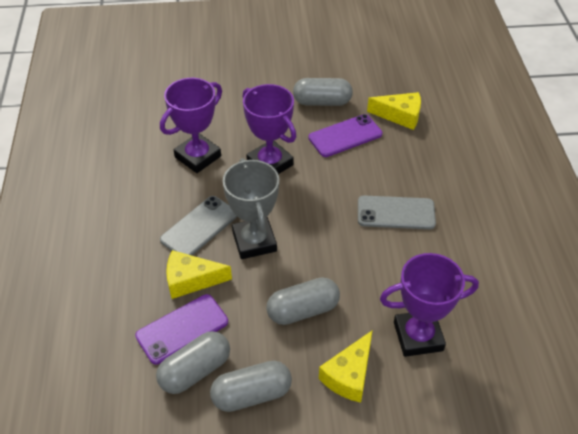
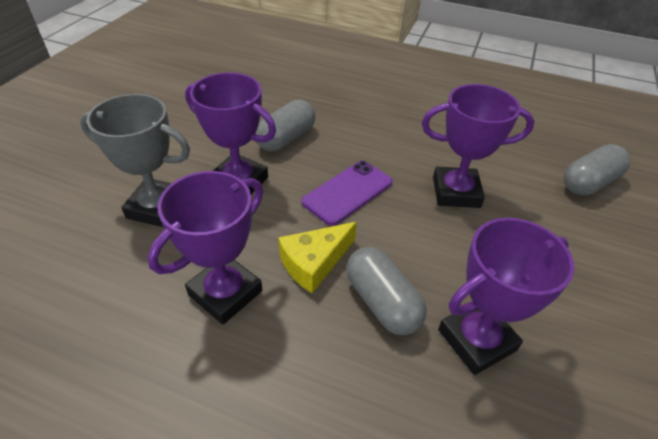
grey capsule: [156,331,230,394] [210,361,292,412] [266,277,340,325] [293,78,353,106] = 4 -> [255,100,315,151] [346,247,427,335] [564,144,630,196] = 3
grey phone: [160,196,237,255] [358,195,436,229] = 2 -> none = 0
purple phone: [135,294,228,365] [308,114,382,157] = 2 -> [302,161,393,226] = 1
purple trophy: [160,78,222,173] [243,84,297,174] [380,253,479,357] = 3 -> [148,171,263,325] [185,72,276,194] [422,84,534,208] [438,218,575,375] = 4
yellow cheese: [166,250,232,299] [319,330,373,403] [367,92,421,130] = 3 -> [278,222,357,293] = 1

